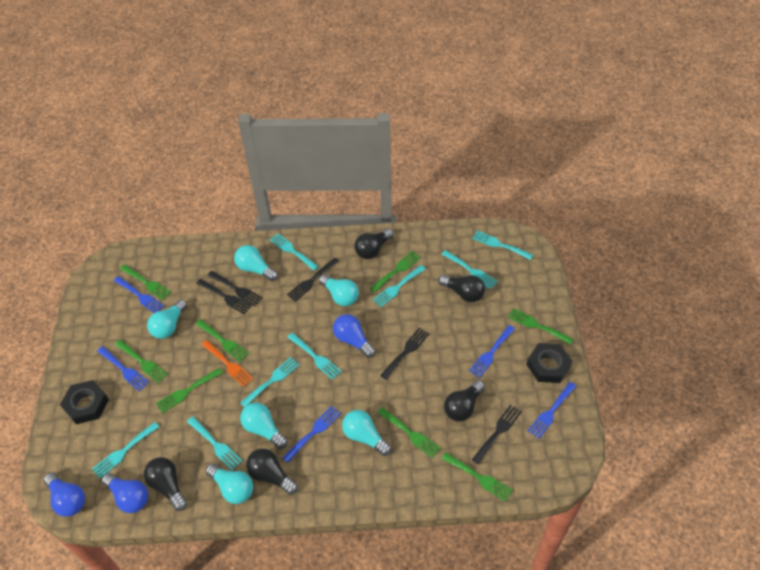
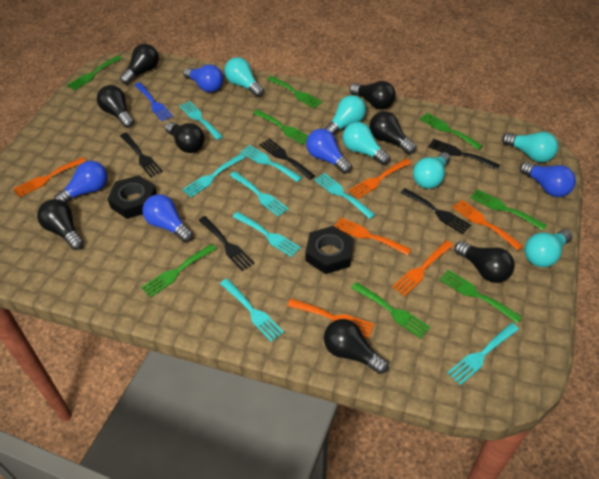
black light bulb: [144,457,187,511] [246,449,298,495] [354,229,393,259] [438,275,485,302] [444,380,485,421] = 5 -> [37,199,84,250] [97,85,134,128] [120,44,159,84] [165,122,204,153] [324,319,389,374] [350,81,396,109] [369,111,416,154] [455,241,515,283] = 8
blue fork: [97,346,149,392] [114,276,165,313] [282,406,341,463] [469,325,515,378] [528,382,576,439] = 5 -> [135,82,173,121] = 1
blue light bulb: [44,473,85,517] [102,473,148,513] [333,314,375,358] = 3 -> [54,161,108,203] [142,194,193,242] [183,64,224,92] [306,129,352,174] [520,162,576,197] = 5
orange fork: [201,340,254,387] = 1 -> [13,157,86,197] [287,299,374,338] [335,217,411,255] [349,159,411,199] [392,240,454,297] [452,200,523,250] = 6

